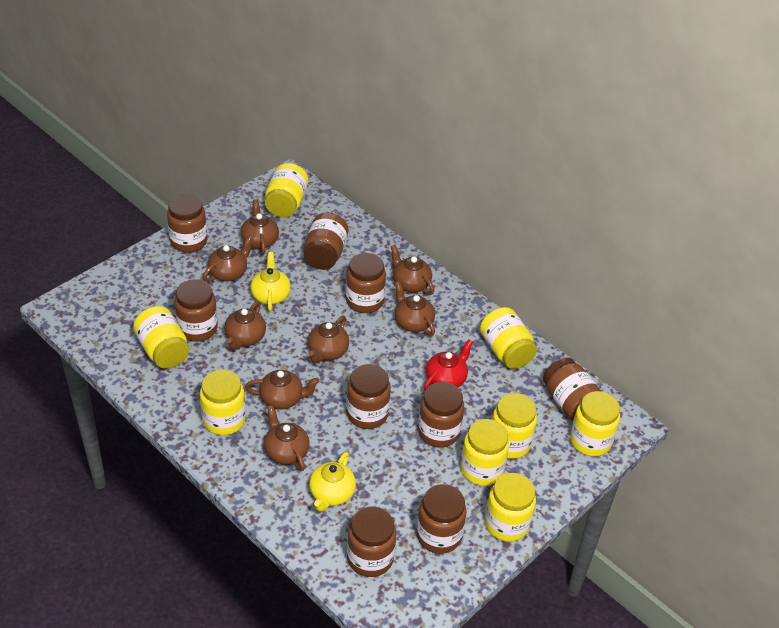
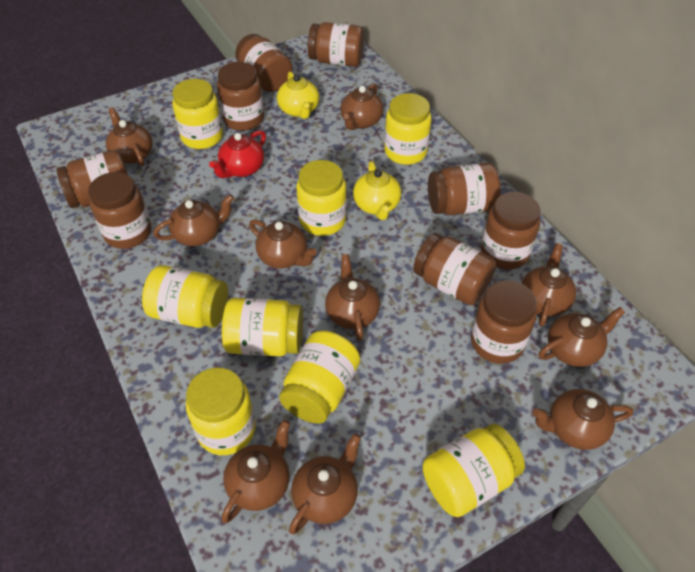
brown teapot: [203,236,253,282] [224,301,266,350] [241,199,279,254] [245,370,320,410] [264,405,309,471] [308,316,349,363] [391,244,434,295] [395,281,435,336] = 8 -> [106,107,153,167] [153,194,234,246] [221,420,290,523] [249,220,317,268] [289,434,361,534] [325,254,380,341] [340,83,383,130] [521,243,576,327] [533,389,633,450] [538,307,625,367] = 10

